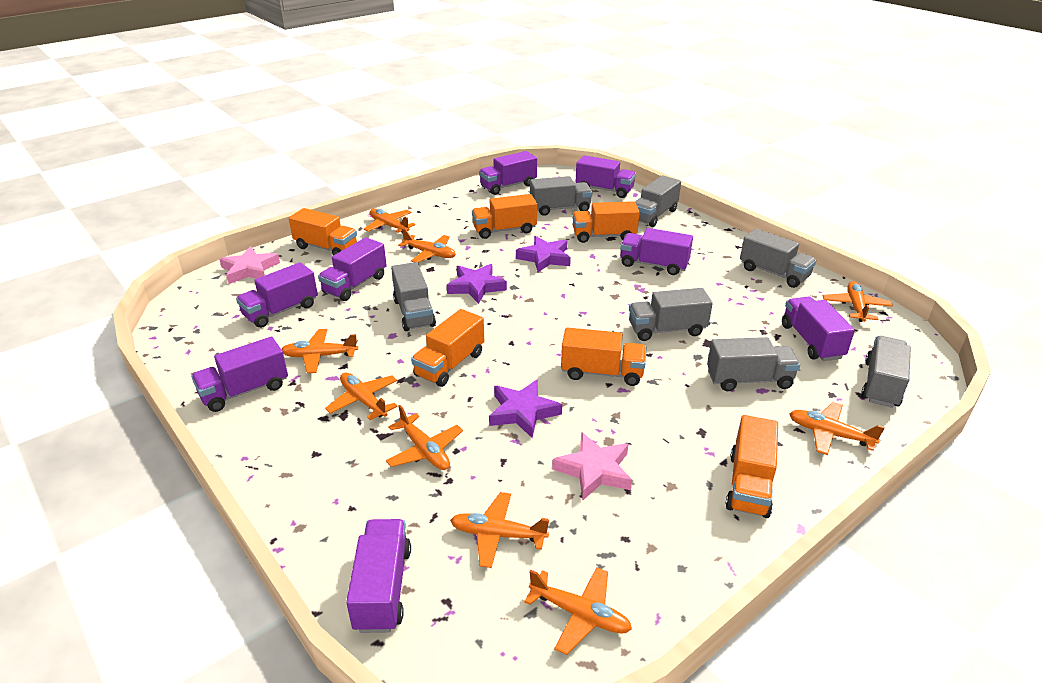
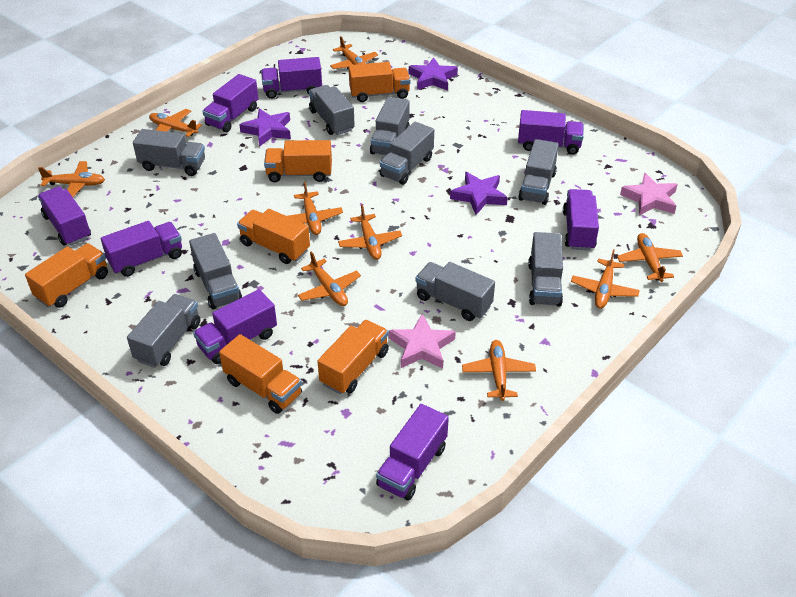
grey truck: [391,262,436,331] [530,176,592,216] [629,288,713,341] [635,175,681,227] [707,337,800,391] [740,229,816,288] [861,336,911,408] = 7 -> [127,294,200,368] [133,129,205,176] [189,233,242,310] [309,85,355,135] [370,97,410,155] [380,122,434,185] [416,262,495,321] [518,139,559,205] [528,232,563,307] = 9

